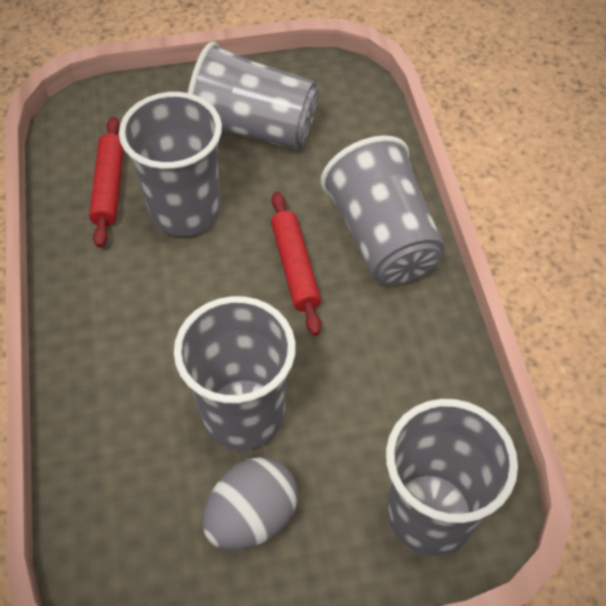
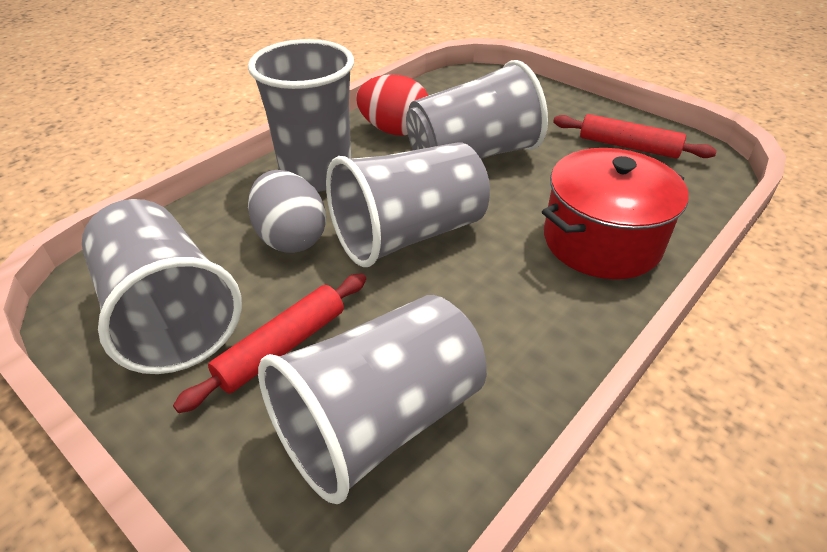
red egg: none = 0 -> [356,75,428,136] = 1
red pot: none = 0 -> [542,148,689,279] = 1

